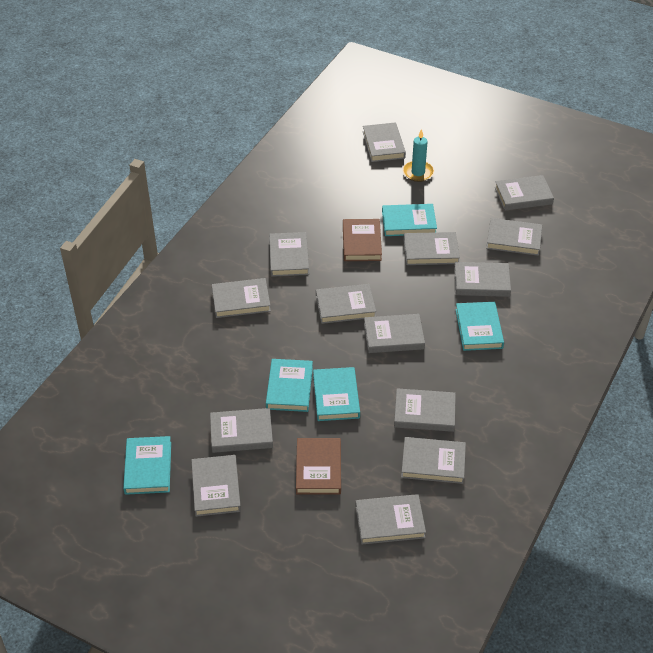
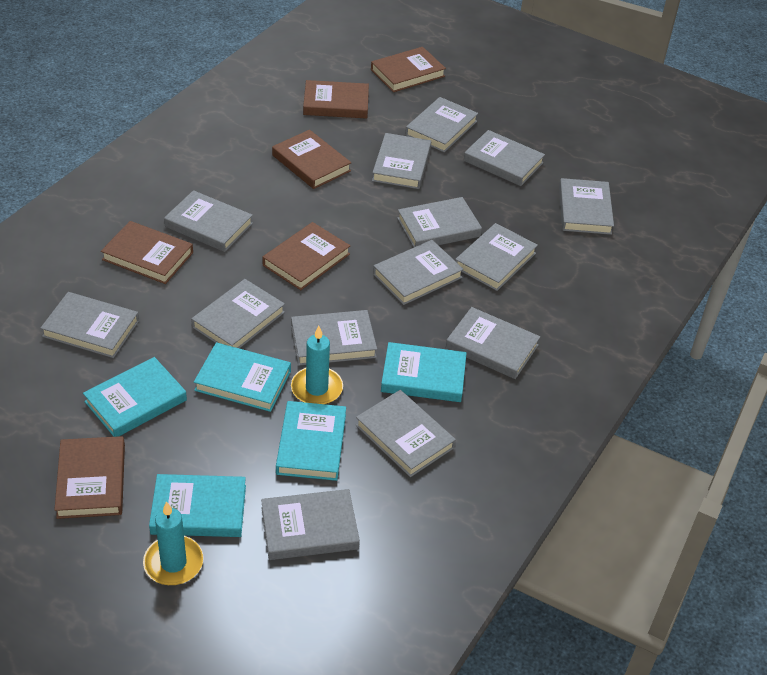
brown book: [296,438,341,494] [343,219,382,261] = 2 -> [54,436,125,519] [101,221,193,284] [262,222,351,290] [272,130,351,189] [303,80,369,119] [371,47,446,92] = 6
turquoise candle: [403,129,434,182] = 1 -> [143,501,204,585] [291,326,343,404] = 2

